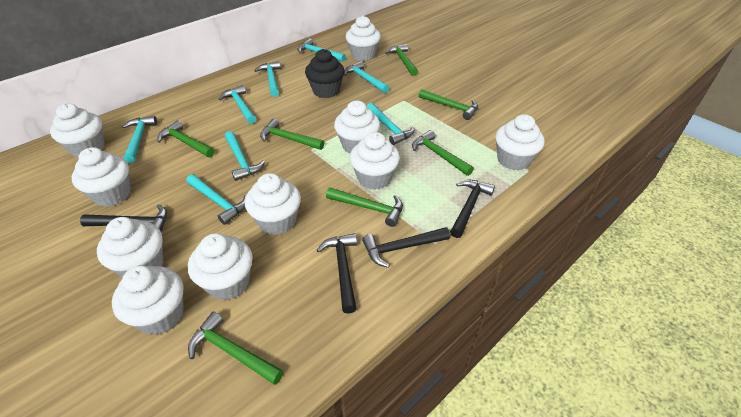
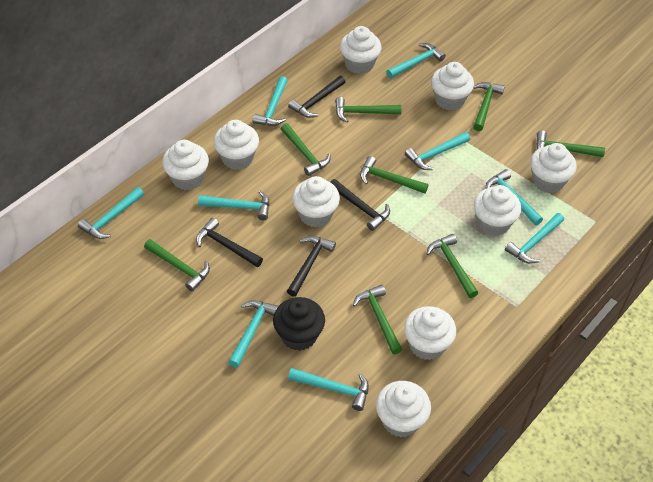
green hammer: [157,120,215,157] [188,311,284,385] [260,119,324,150] [326,188,403,227] [385,44,418,76] [412,130,474,176] [419,89,478,120] = 7 -> [144,239,210,292] [281,123,331,176] [335,97,401,123] [353,285,402,354] [360,156,429,194] [426,234,478,298] [473,82,505,131] [537,130,605,157] = 8
turquoise hammer: [122,116,157,163] [186,174,246,225] [219,85,256,124] [225,131,265,181] [254,61,281,97] [298,38,346,62] [344,61,389,93] [366,103,414,145] = 8 -> [78,187,144,239] [198,191,270,220] [229,300,278,367] [253,76,288,126] [288,368,369,411] [387,43,446,78] [405,132,470,170] [486,169,543,225] [505,213,564,263] = 9
white cupcake: [50,103,105,158] [71,147,131,207] [97,217,164,278] [112,266,184,335] [188,233,253,300] [245,173,301,235] [334,100,380,154] [346,16,381,61] [350,132,400,190] [495,114,544,170] = 10 -> [162,140,209,190] [214,120,259,170] [292,176,340,228] [340,26,382,74] [376,381,431,437] [404,306,456,360] [431,62,474,110] [474,185,521,236] [530,143,577,193] = 9

